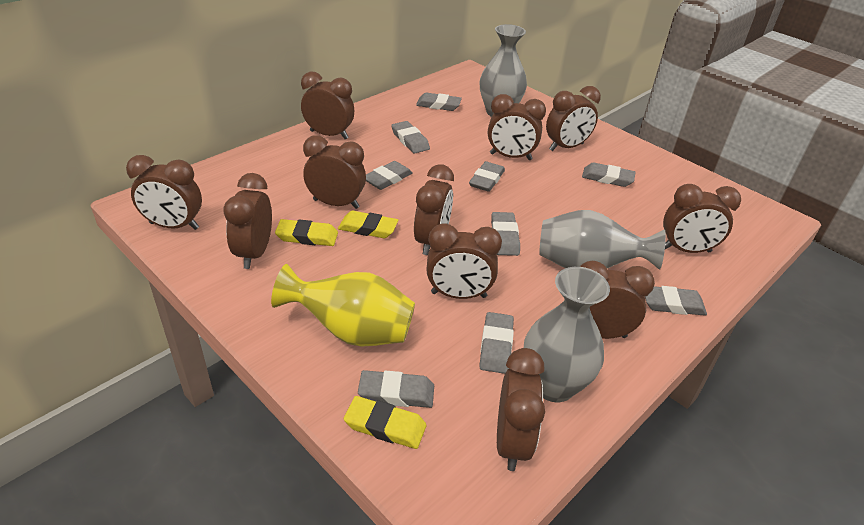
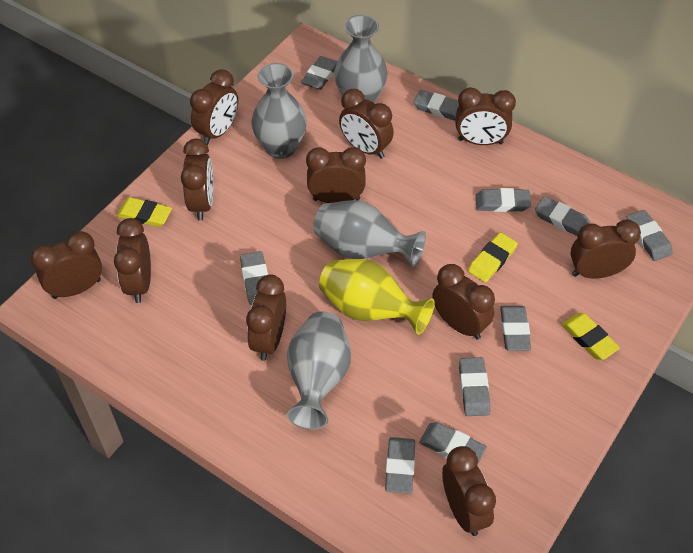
grey eraser: [358,370,434,408] [366,161,413,190] [391,121,430,154] [416,93,462,111] [469,161,505,192] [479,312,514,374] [491,212,520,256] [582,162,636,187] [645,286,707,316] = 9 -> [240,251,268,305] [301,56,337,90] [385,437,415,494] [414,90,459,121] [419,422,487,465] [459,357,490,416] [476,188,531,212] [500,306,531,351] [535,196,591,236] [627,210,673,261] = 10
grey vase: [480,24,527,117] [524,267,610,402] [539,210,666,270] = 3 -> [251,63,307,159] [287,312,351,429] [313,200,426,267] [334,15,388,103] = 4

